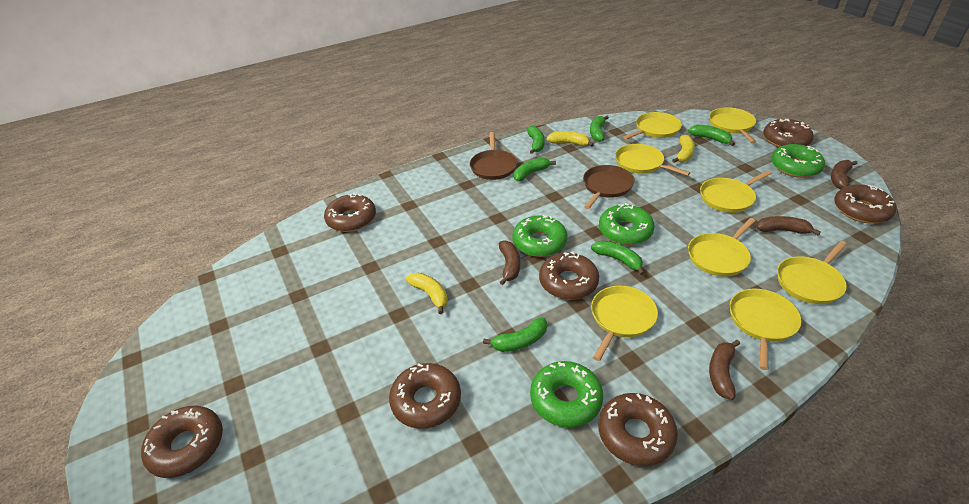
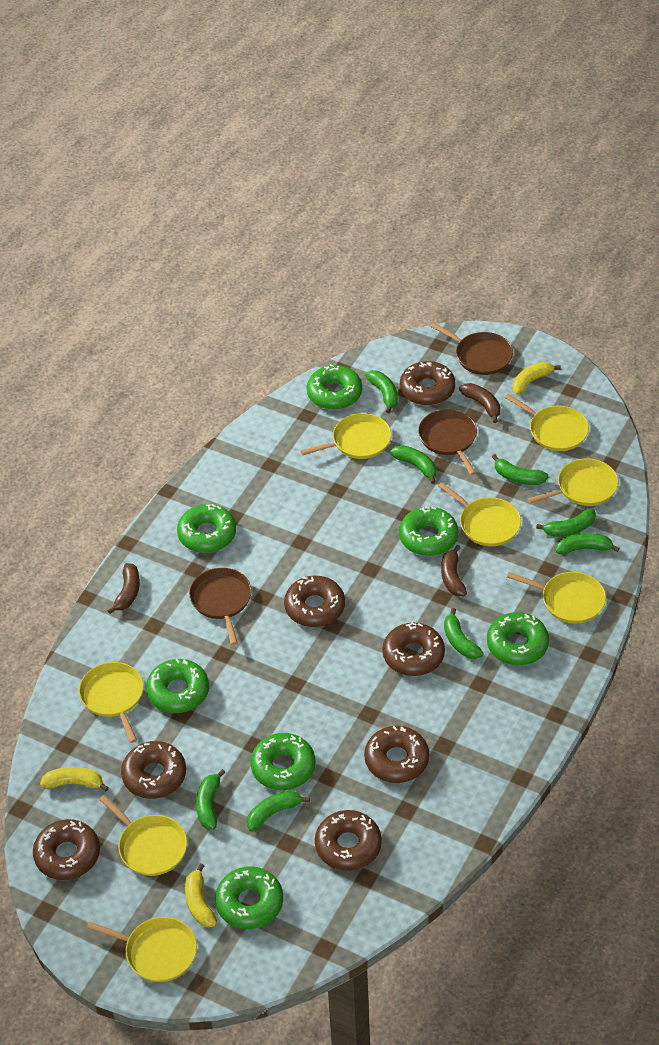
brown banana: [499,240,520,285] [709,340,740,400] [757,216,821,235] [831,160,857,189] = 4 -> [107,563,140,614] [441,545,467,597] [459,383,500,423] = 3
brown pan: [470,132,517,180] [583,165,634,209] = 2 -> [189,568,251,645] [418,409,477,475] [431,323,513,375] = 3
green banana: [483,317,547,352] [514,157,556,182] [527,126,545,154] [590,116,609,142] [591,241,644,275] [688,125,735,146] = 6 -> [196,769,226,830] [247,791,310,832] [365,370,398,413] [390,445,436,484] [444,608,483,659] [492,454,549,485] [536,508,596,537] [555,533,620,554] = 8
green donut: [512,215,568,257] [530,361,603,427] [599,203,655,245] [771,144,825,178] = 4 -> [146,659,209,713] [177,504,236,553] [215,866,283,929] [250,733,315,790] [307,364,362,410] [399,506,459,556] [487,612,549,665] = 7

